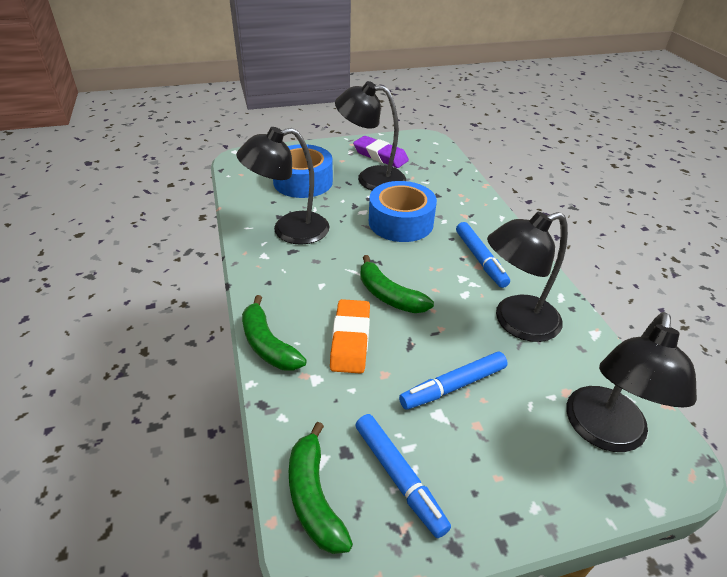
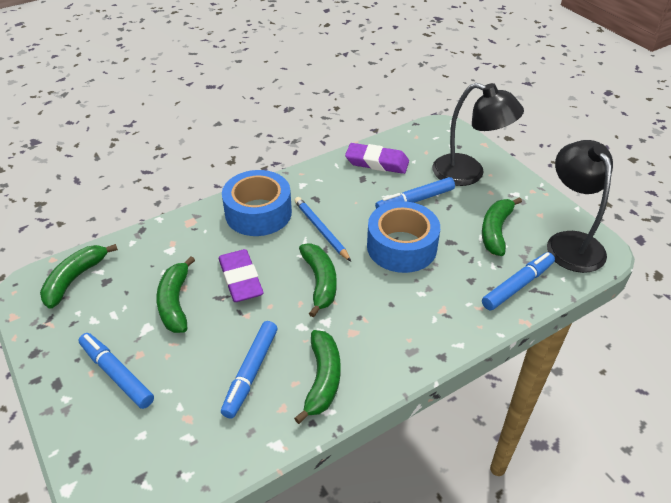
black lamp: [236,127,330,245] [335,81,406,190] [487,212,568,342] [566,312,697,452] = 4 -> [432,83,524,186] [547,140,613,273] = 2
blue marker: [356,414,451,538] [399,352,508,410] [456,222,510,288] = 3 -> [79,333,154,409] [221,321,278,419] [375,177,455,209] [482,252,555,310] = 4
blue pencil: none = 0 -> [294,197,351,261] = 1
green banana: [242,295,307,371] [289,422,353,554] [360,255,434,313] = 3 -> [40,244,118,309] [156,256,195,333] [294,330,341,424] [299,243,337,318] [482,197,522,256] = 5
orange eraser: [330,299,370,374] = 1 -> none = 0
purple eraser: [353,136,409,168] = 1 -> [219,249,264,302] [345,143,409,174] = 2

